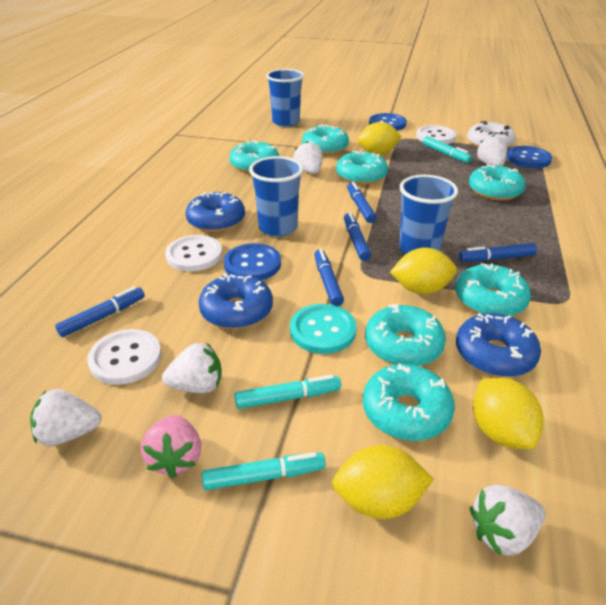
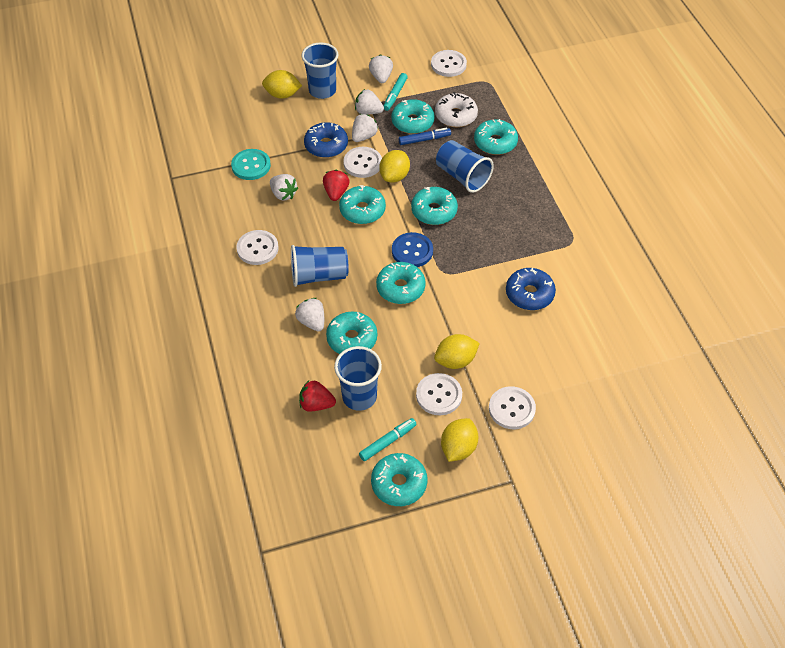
blue button: [224,243,281,280] [369,113,407,131] [507,146,552,168] = 3 -> [392,232,433,267] = 1
blue cup: [249,156,303,237] [266,69,304,127] [399,175,458,254] = 3 -> [291,245,349,287] [302,42,338,99] [334,346,382,411] [436,140,494,193] = 4
blue donut: [186,192,245,232] [198,273,273,329] [456,313,541,377] = 3 -> [304,122,348,158] [506,268,556,310] = 2
blue marker: [55,287,145,337] [314,249,344,306] [344,212,371,261] [347,182,376,223] [459,243,537,262] = 5 -> [399,128,451,145] = 1
pink strawberry: [141,415,201,478] = 1 -> none = 0
red strawberry: none = 0 -> [299,380,336,412] [323,170,350,201] = 2
turquoise marker: [202,452,325,490] [234,375,341,409] [423,136,472,163] = 3 -> [359,418,417,461] [384,73,408,111] = 2
white button: [87,329,162,385] [165,235,222,272] [416,125,457,144] = 3 -> [237,230,279,265] [343,147,382,178] [416,373,462,415] [431,50,467,77] [489,386,536,429] = 5

